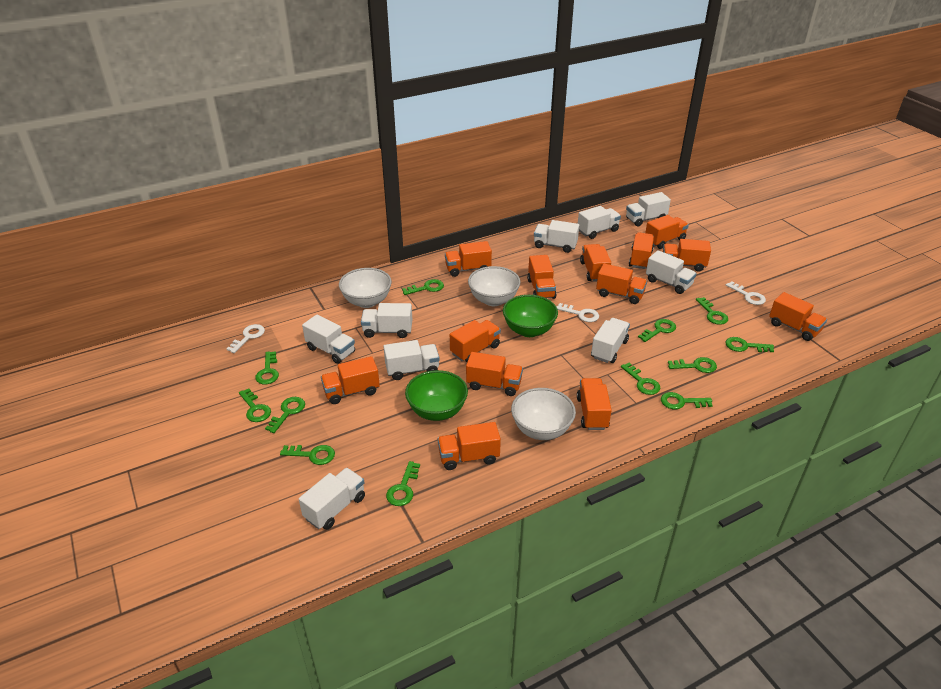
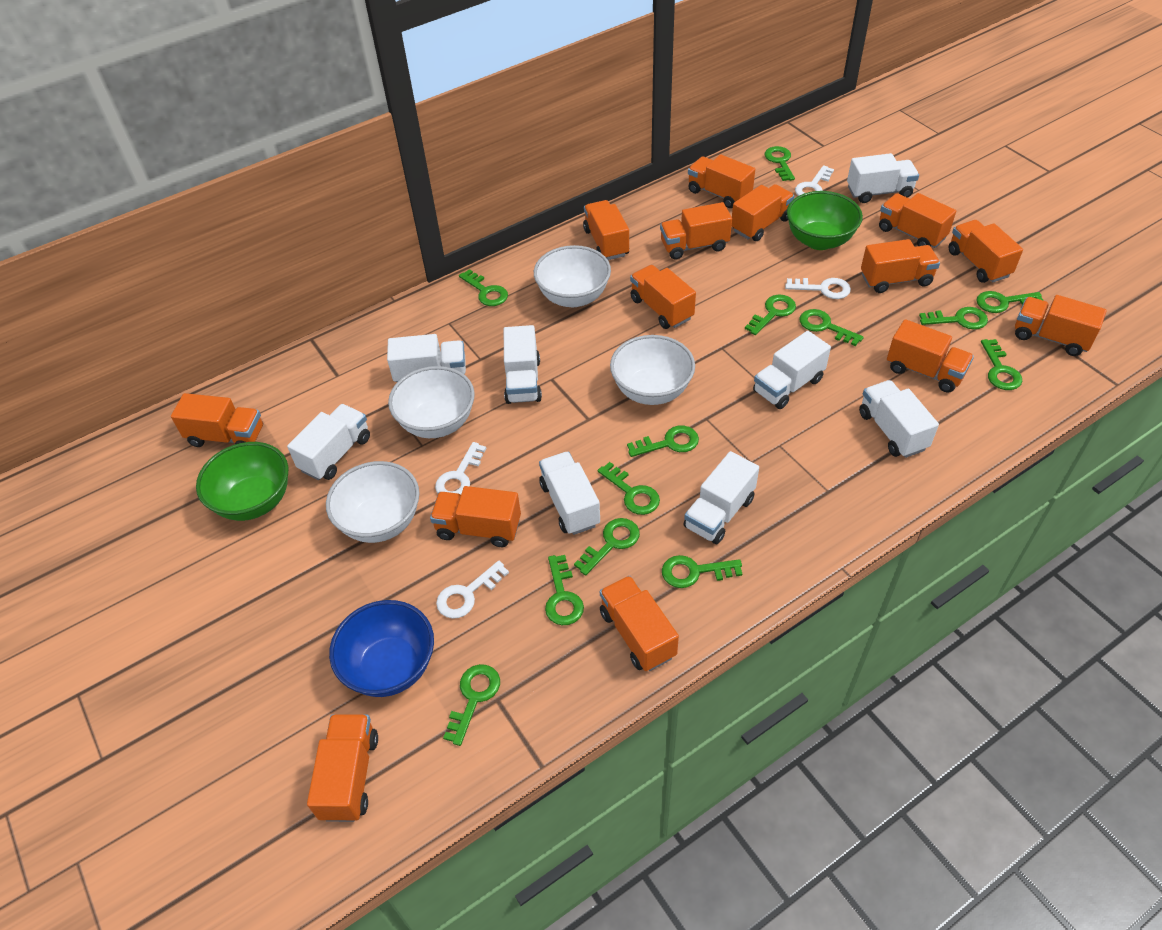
blue bowl: none = 0 -> [329,600,434,697] = 1
green key: [239,388,271,422] [255,351,279,384] [265,397,305,433] [280,445,335,465] [386,461,420,506] [402,279,444,295] [621,363,660,395] [638,319,676,342] [661,392,713,409] [668,357,717,373] [696,297,728,325] [726,337,774,352] = 12 -> [443,664,500,746] [459,269,508,306] [545,555,584,625] [574,518,640,576] [598,462,660,515] [627,425,699,457] [662,555,742,588] [745,294,796,335] [765,146,795,181] [799,309,864,346] [919,307,988,330] [976,291,1044,313] [981,339,1022,390] = 13
orange truck: [321,356,380,404] [438,422,501,470] [445,241,492,277] [450,320,501,362] [466,352,523,396] [527,255,557,299] [577,378,612,430] [580,244,611,282] [596,264,647,304] [629,232,654,269] [645,215,689,249] [663,239,711,272] [769,292,827,341] = 13 -> [171,393,263,447] [307,714,378,822] [430,486,521,547] [583,200,629,260] [600,576,679,671] [630,265,696,329] [660,202,732,260] [688,154,755,208] [732,184,794,241] [861,239,940,293] [879,193,956,248] [887,319,974,393] [949,220,1023,283] [1015,295,1107,356] = 14
white bowl: [339,268,392,308] [468,266,520,306] [511,388,576,440] = 3 -> [326,461,419,543] [388,366,475,438] [534,245,611,307] [610,335,695,405] = 4
white key: [227,324,265,353] [556,303,599,322] [726,281,766,305] = 3 -> [435,442,486,494] [436,560,509,619] [785,278,851,299] [795,165,834,196] = 4
white truck: [299,468,365,530] [302,315,355,364] [361,303,412,338] [383,340,440,380] [534,220,579,253] [578,206,621,239] [591,318,630,363] [626,192,671,226] [646,250,697,294] = 9 -> [287,404,370,480] [387,334,466,382] [503,325,542,404] [539,451,600,535] [684,451,759,544] [753,331,831,409] [847,153,919,203] [859,380,939,458] = 8

